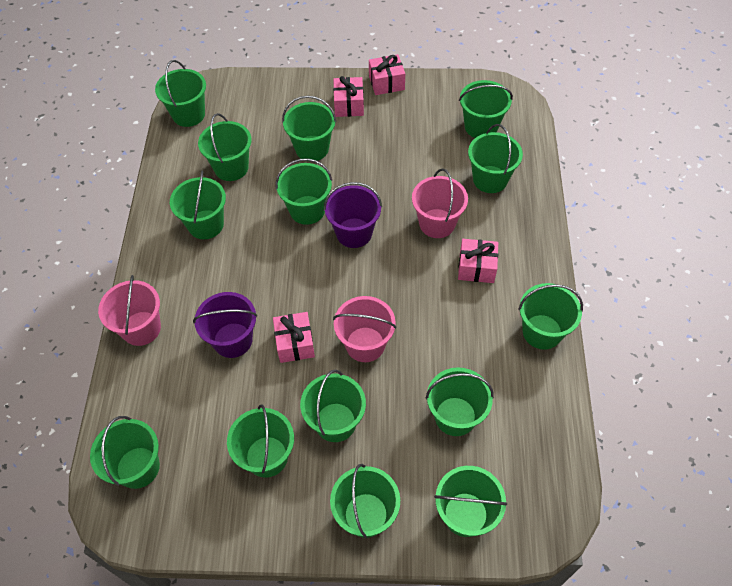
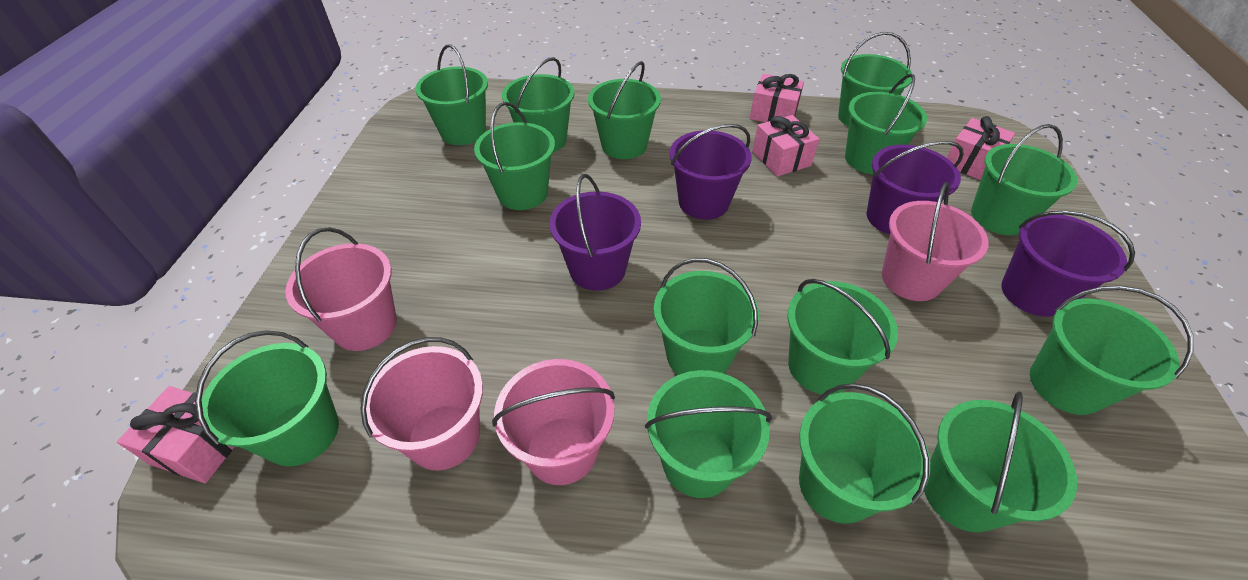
pink bucket: [98,275,161,346] [333,296,396,362] [412,168,468,238] = 3 -> [285,227,397,351] [360,337,483,470] [492,359,615,485] [882,182,989,301] = 4
purple bucket: [193,292,257,358] [324,182,382,248] = 2 -> [549,174,641,291] [670,124,752,220] [866,141,964,234] [1001,211,1135,317] = 4

